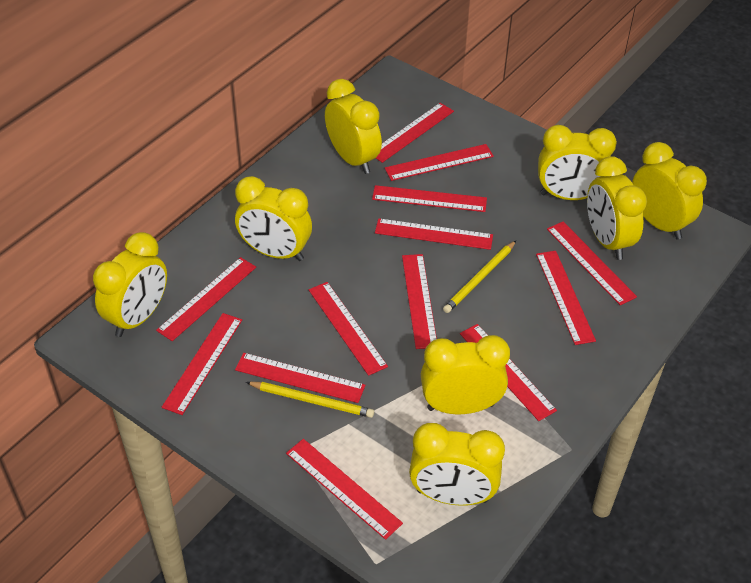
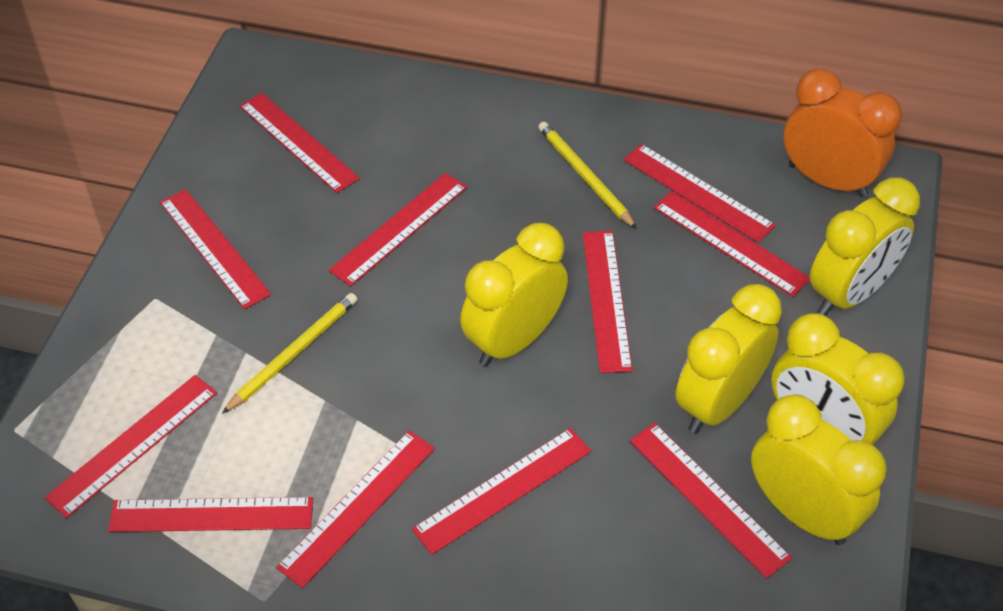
orange clock: none = 0 -> [784,69,902,197] = 1
red ruler: [156,257,256,341] [162,313,242,415] [235,353,365,403] [286,439,403,540] [309,282,388,376] [372,185,487,212] [375,218,493,250] [376,103,454,163] [385,144,494,181] [402,254,437,349] [460,324,557,421] [536,251,596,345] [547,221,637,305] = 13 -> [45,375,217,518] [108,497,313,532] [160,189,271,309] [239,93,360,193] [276,431,435,588] [329,173,467,286] [412,428,591,555] [583,231,632,373] [624,144,776,243] [630,423,792,579] [654,191,810,297] = 11
yellow clock: [93,232,167,337] [235,176,312,261] [325,79,382,174] [409,423,505,506] [421,335,510,414] [538,125,617,200] [587,157,647,260] [632,142,707,240] = 8 -> [460,223,568,367] [675,284,782,434] [751,394,887,545] [771,313,905,444] [810,177,920,316] = 5

